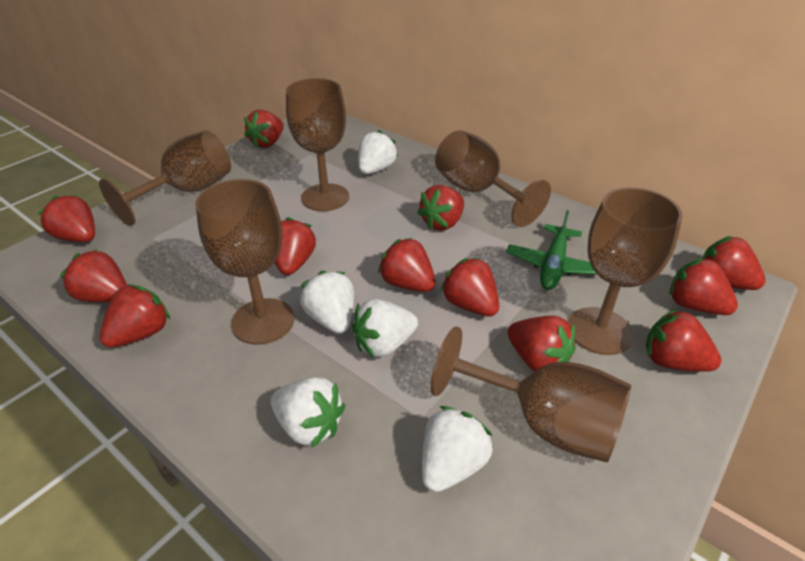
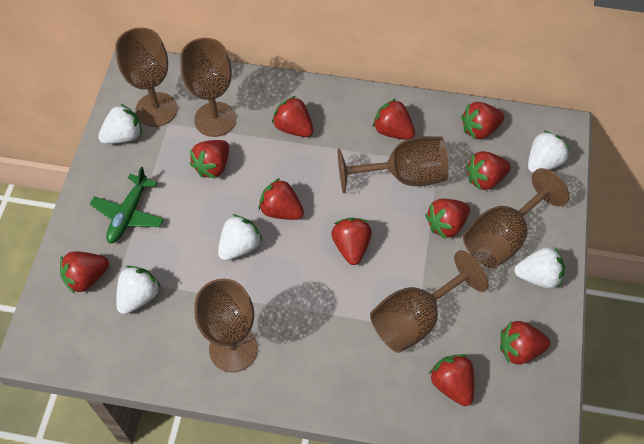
red strawberry: [38,195,95,242] [60,249,127,302] [100,284,170,348] [244,110,284,148] [275,217,316,275] [378,237,436,292] [417,185,464,230] [440,258,499,317] [507,316,576,372] [645,309,722,372] [669,257,738,315] [703,236,766,290] = 12 -> [60,251,109,294] [189,140,229,179] [259,178,304,220] [272,96,313,137] [331,218,372,265] [373,99,415,140] [425,199,470,239] [429,354,474,406] [461,102,504,140] [466,151,511,191] [500,321,550,365] = 11

